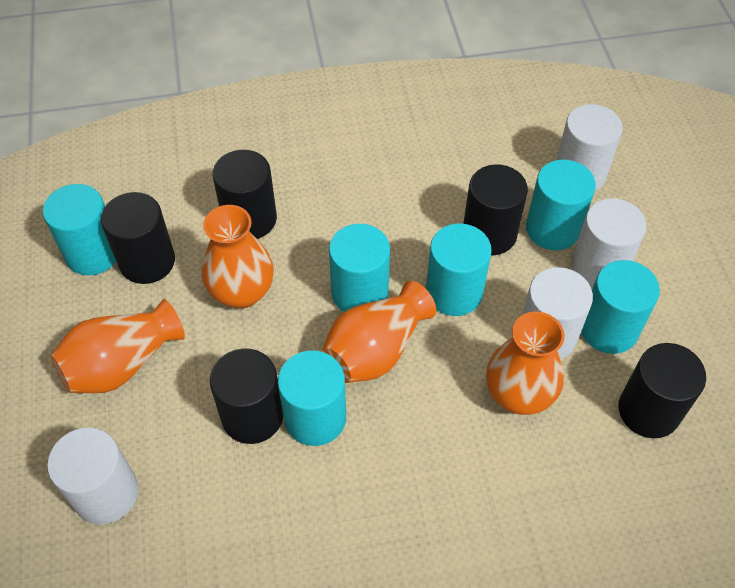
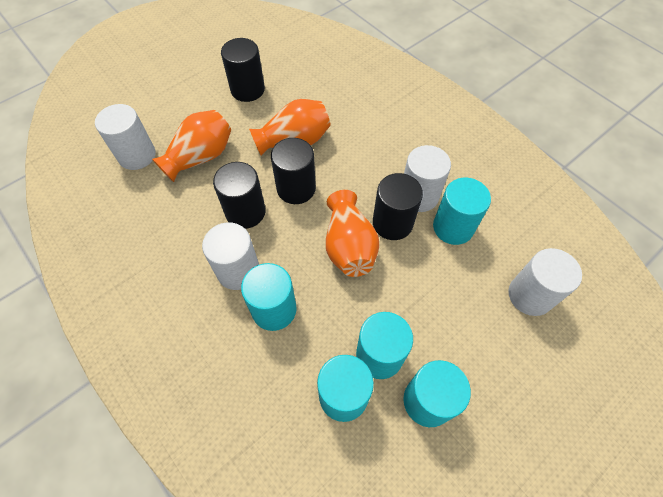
black cylinder: [101,192,175,284] [210,348,283,444] [213,150,277,239] [463,164,528,255] [618,343,706,438] = 5 -> [213,162,266,229] [221,38,265,102] [271,138,316,204] [373,173,423,240] = 4
orange vase: [50,299,185,393] [202,205,274,309] [321,281,436,383] [486,311,564,415] = 4 -> [152,110,231,182] [249,99,331,156] [326,190,379,277] = 3
turquoise cylinder: [43,184,116,276] [278,350,346,446] [329,224,390,312] [426,223,492,316] [526,160,596,250] [581,260,660,354] = 6 -> [241,263,297,331] [317,355,374,422] [356,312,413,379] [403,360,471,427] [433,178,491,245] = 5

